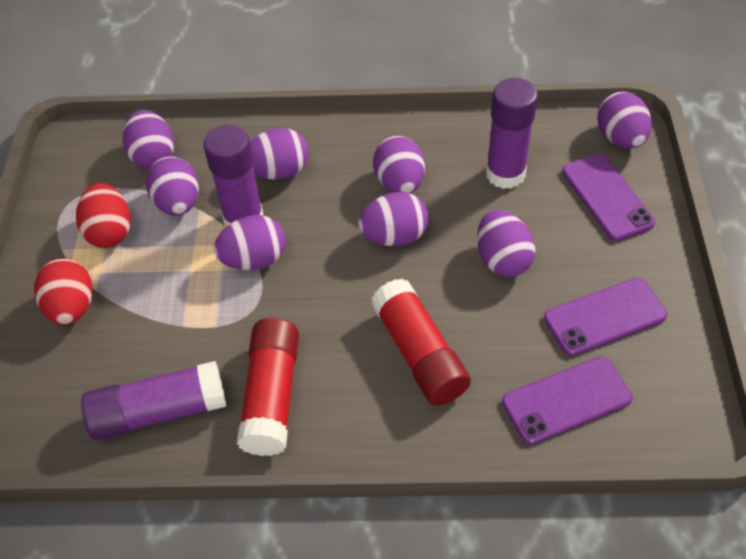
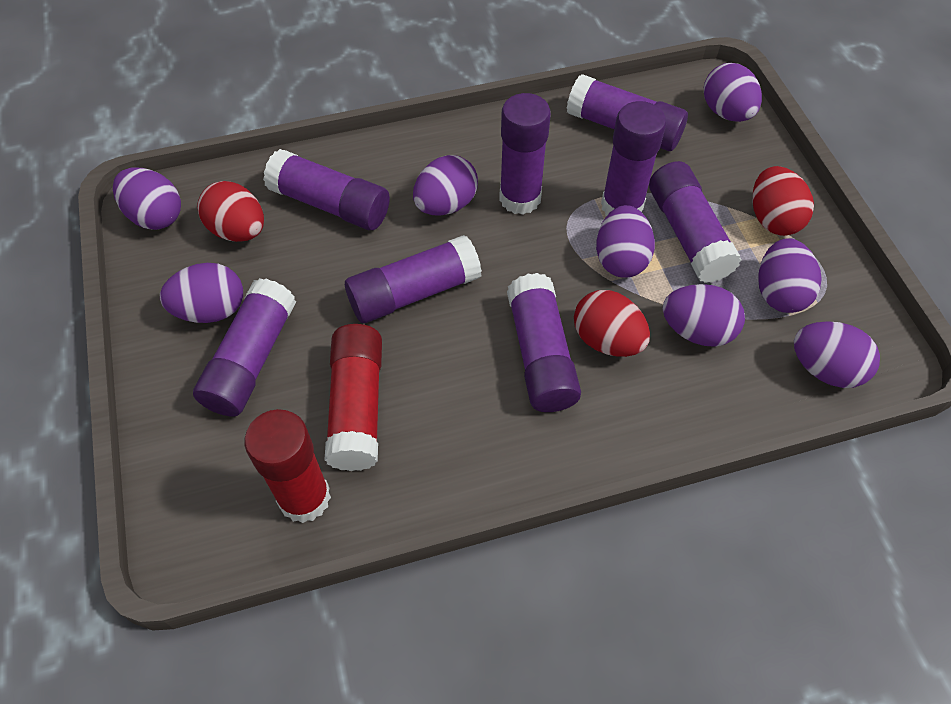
purple glue stick: [81,361,226,440] [203,125,263,227] [486,78,538,189] = 3 -> [193,278,296,417] [263,149,390,230] [345,235,482,323] [499,93,551,215] [507,273,581,412] [567,74,688,151] [601,101,666,216] [649,161,741,283] = 8
purple phone: [502,356,633,445] [544,278,667,356] [562,154,655,241] = 3 -> none = 0
red egg: [34,258,93,325] [76,183,131,248] = 2 -> [197,181,264,242] [574,290,650,357] [752,166,814,236] = 3

